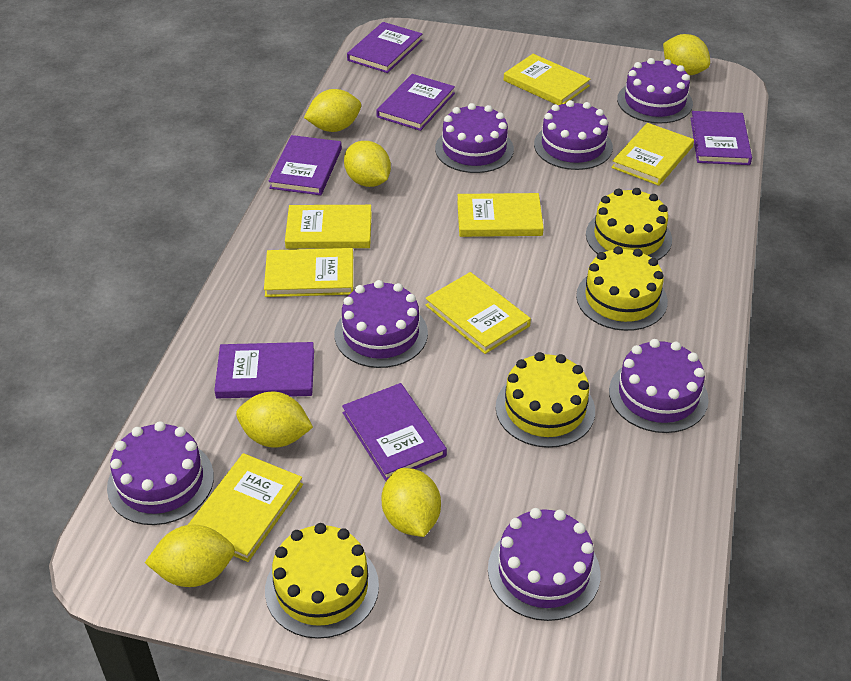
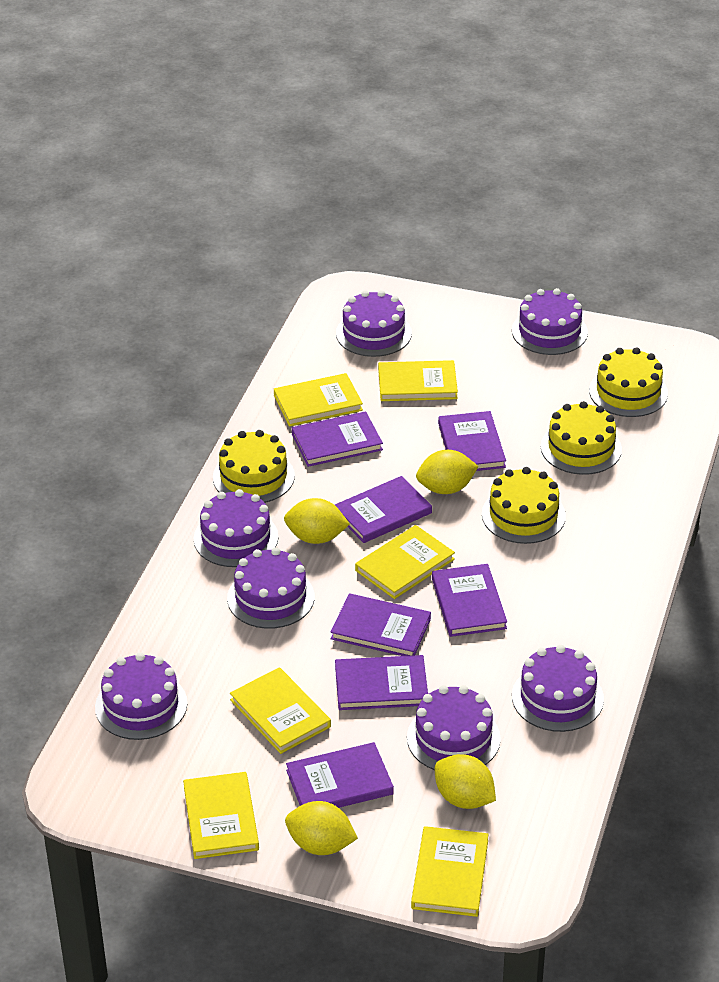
purple book: [214,342,314,398] [269,135,342,195] [342,383,447,481] [347,22,422,73] [376,74,455,131] [691,111,752,165] = 6 -> [286,742,394,808] [292,411,383,467] [330,593,431,656] [335,476,432,543] [335,655,428,710] [432,564,507,637] [438,411,506,471] = 7
yellow book: [188,453,303,562] [264,248,353,297] [285,205,372,249] [425,272,531,354] [457,193,544,237] [504,54,590,105] [611,123,694,186] = 7 -> [183,772,259,859] [230,667,331,754] [274,373,363,426] [355,525,455,599] [378,360,458,401] [411,826,489,917] = 6
yellow lemon: [145,525,235,587] [236,392,313,448] [304,89,361,132] [344,141,391,187] [381,468,441,537] [663,34,710,75] = 6 -> [284,498,350,544] [285,801,358,855] [416,450,479,494] [435,754,496,809] = 4

